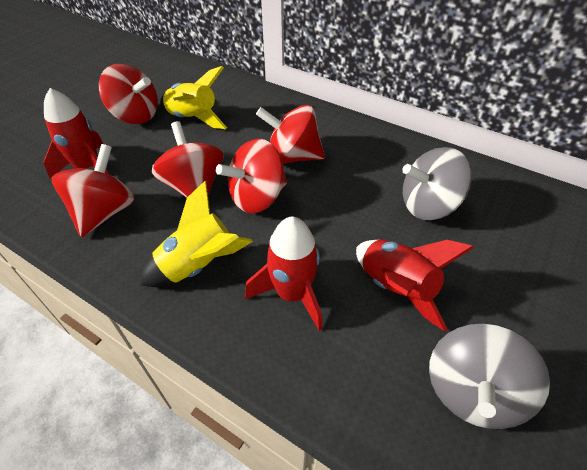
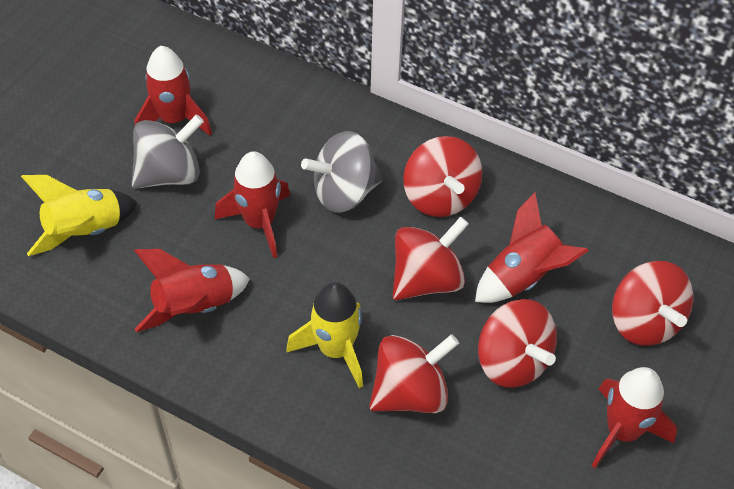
red rocket: [44,88,109,179] [245,217,322,331] [356,239,474,332] = 3 -> [134,249,250,332] [135,46,212,136] [215,151,290,258] [475,192,589,303] [591,367,677,468] = 5

